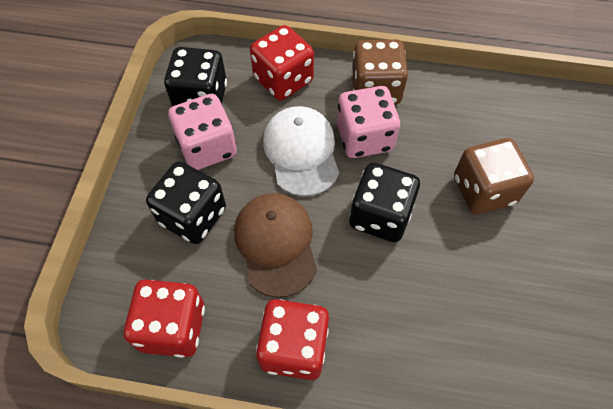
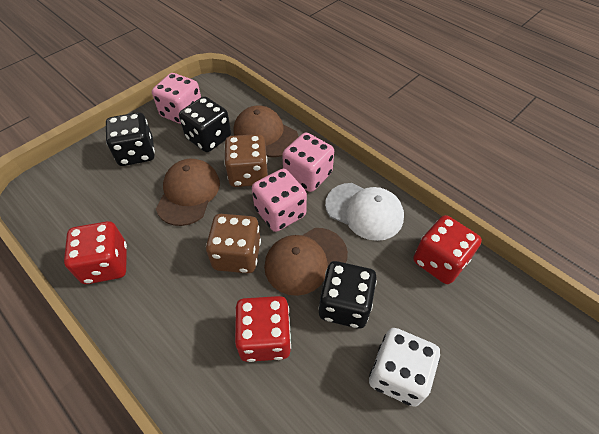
brown cap: [234,193,317,298] = 1 -> [156,159,220,226] [234,106,299,157] [264,228,348,296] = 3
pink dice: [168,94,237,170] [337,86,400,158] = 2 -> [152,73,201,124] [252,169,307,232] [282,132,334,192] = 3
white dice: none = 0 -> [369,328,440,407] = 1

